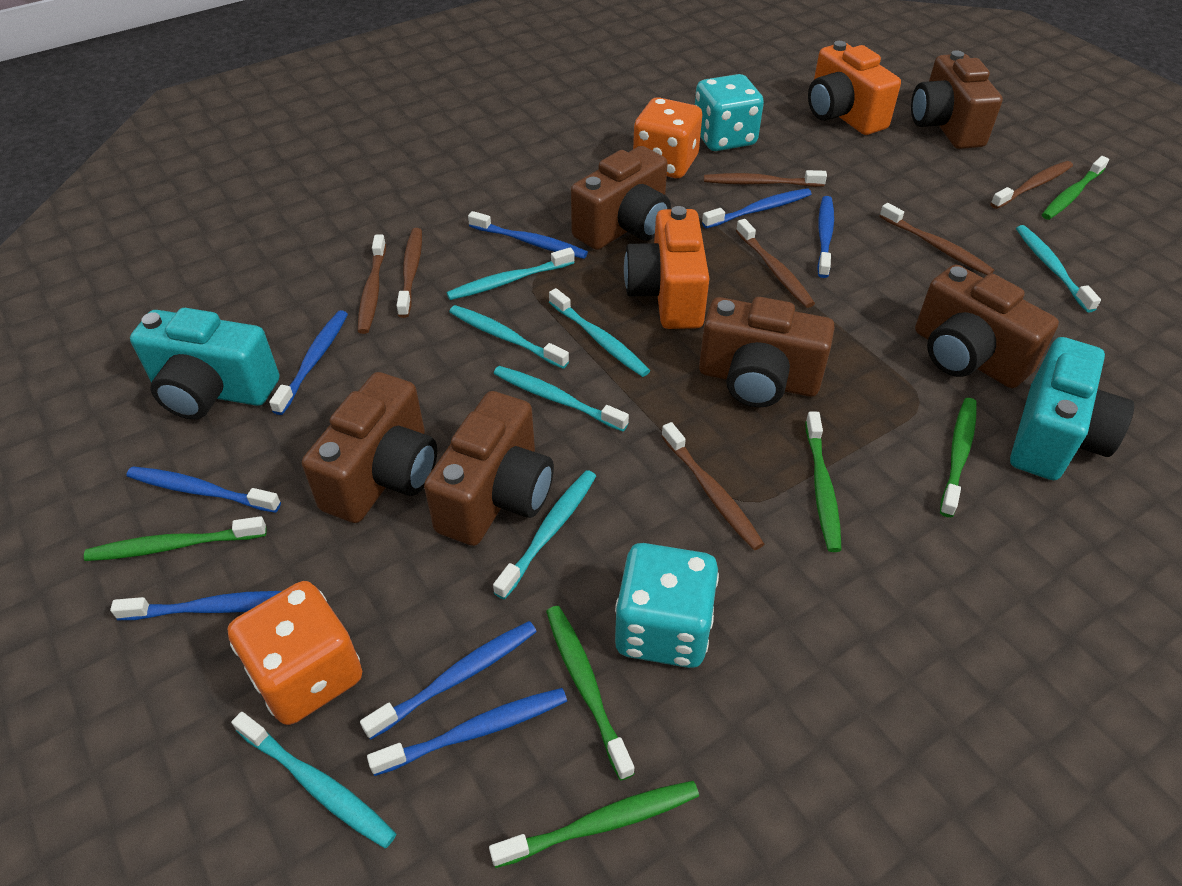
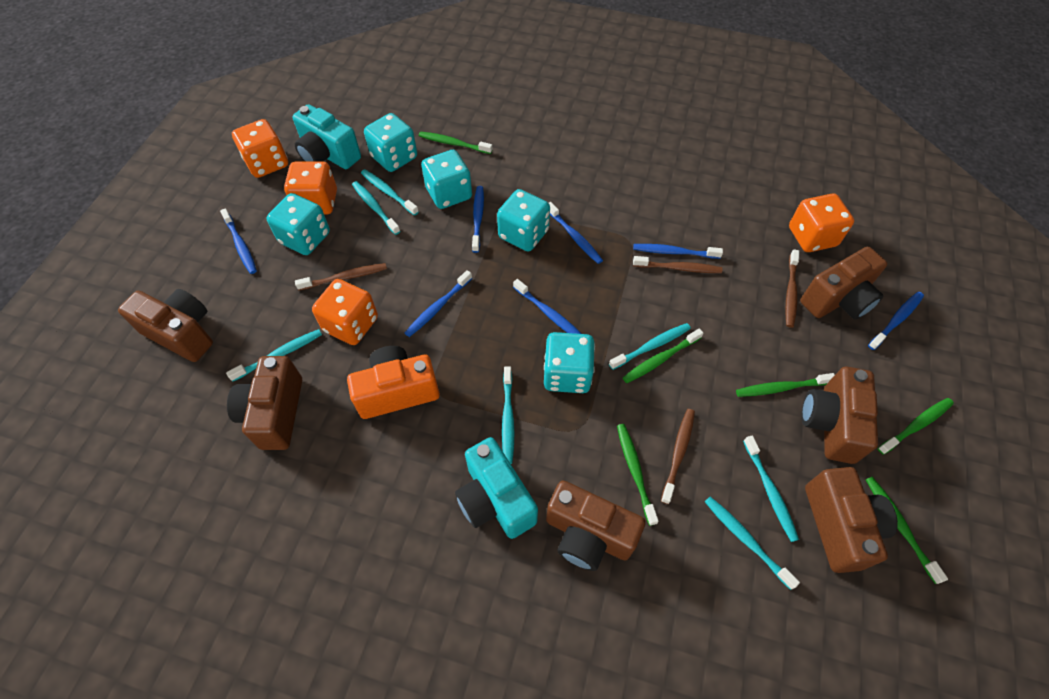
blue toothbrush: [110,591,281,620] [126,466,281,513] [269,310,348,415] [360,621,537,740] [367,688,567,776] [468,211,588,259] [702,188,812,229] [817,196,834,278] = 8 -> [220,208,257,274] [405,270,472,337] [472,186,484,253] [513,279,581,334] [549,202,603,264] [633,244,723,259] [868,292,924,350] = 7
brown toothbrush: [358,234,386,334] [397,228,422,318] [661,422,764,550] [704,170,827,187] [736,219,815,308] [880,203,994,275] [990,161,1073,209] = 7 -> [295,263,387,290] [633,256,722,273] [661,409,695,504] [785,249,800,328] = 4
orange camera: [624,206,709,329] [808,41,901,135] = 2 -> [347,346,440,419] = 1
orange dice: [228,581,362,725] [633,97,702,178] = 2 -> [232,119,288,178] [284,161,337,215] [312,279,378,345] [789,193,854,252] = 4
turquoise dice: [615,543,719,668] [695,74,764,151] = 2 -> [266,193,330,255] [364,113,417,172] [421,150,472,209] [497,189,550,252] [544,332,595,393] = 5

